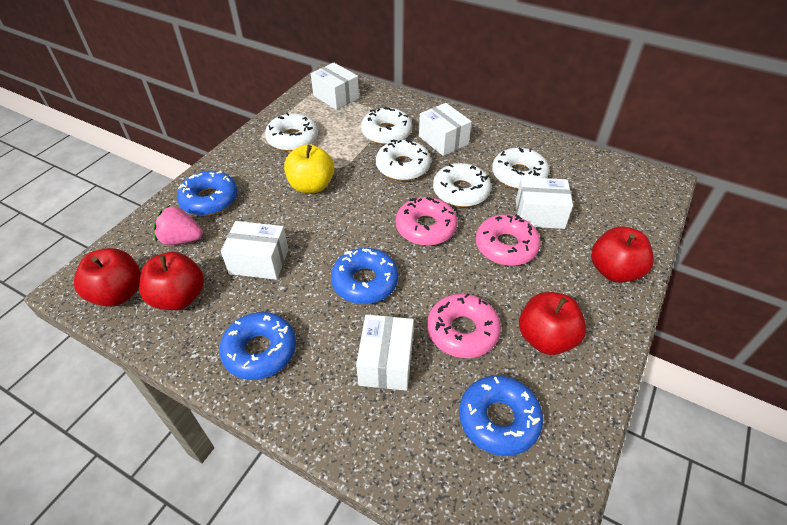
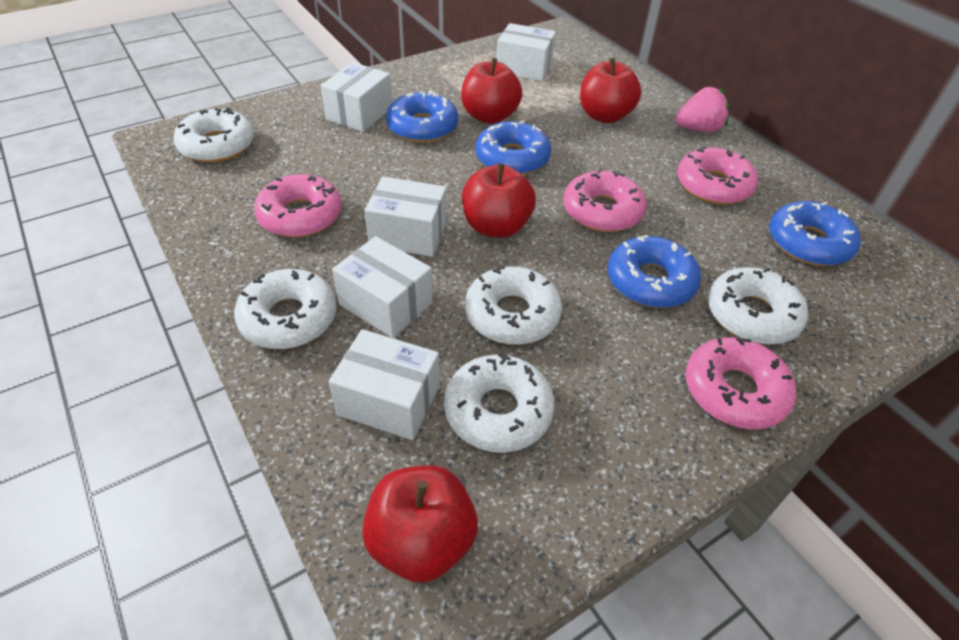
pink donut: [396,197,457,246] [427,293,501,358] [476,214,540,266] = 3 -> [254,174,342,237] [563,169,646,232] [677,147,758,205] [686,337,796,429] = 4
yellow apple: [284,144,334,193] = 1 -> none = 0

